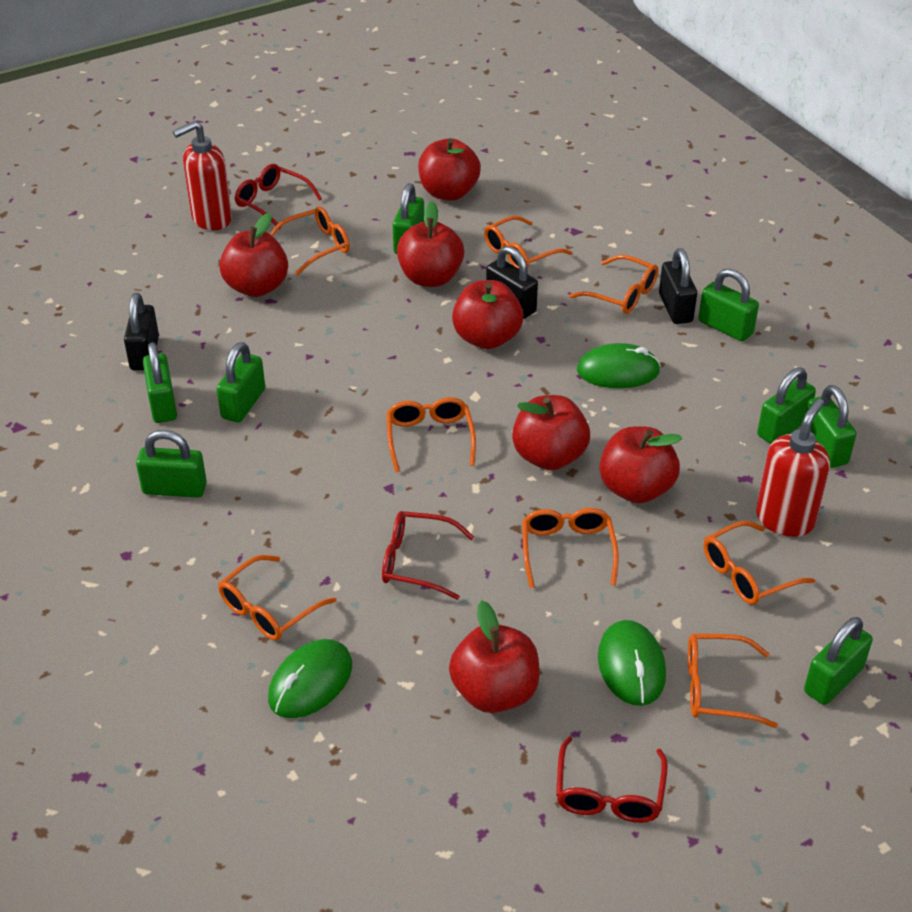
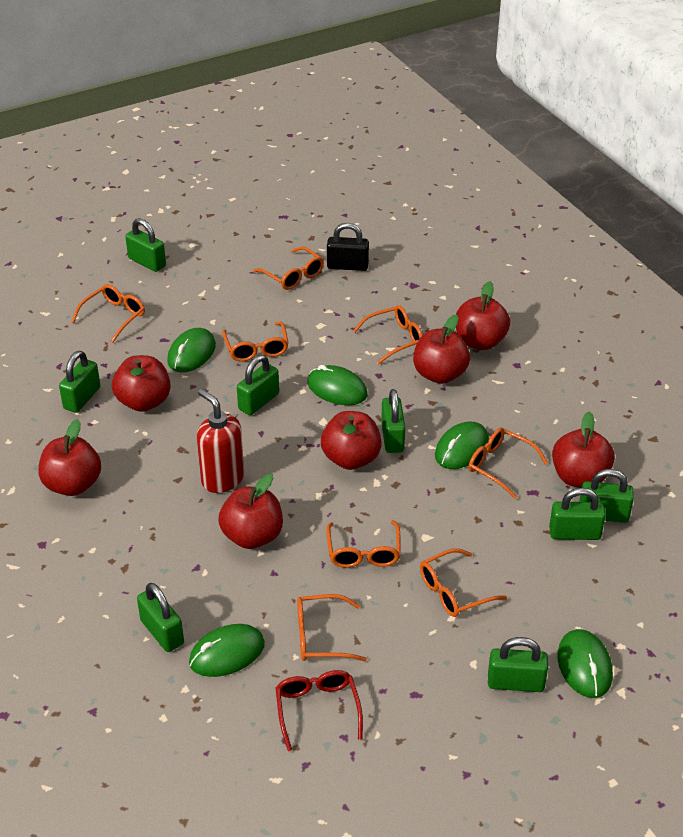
black padlock: [124,293,159,370] [486,246,538,319] [659,248,697,324] = 3 -> [327,223,369,271] = 1
green mouse: [268,639,352,718] [577,343,661,388] [598,620,666,706] = 3 -> [167,328,216,372] [189,624,265,677] [307,365,368,405] [435,421,489,469] [558,629,613,698] = 5
red glasses: [235,164,322,230] [382,511,474,600] [556,737,668,823] = 3 -> [276,670,363,751] = 1
red soap dispenser: [173,121,232,230] [756,399,830,537] = 2 -> [197,389,244,493] = 1

